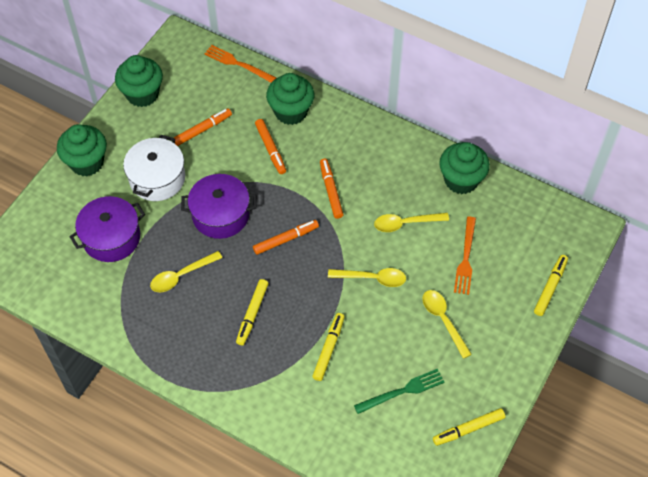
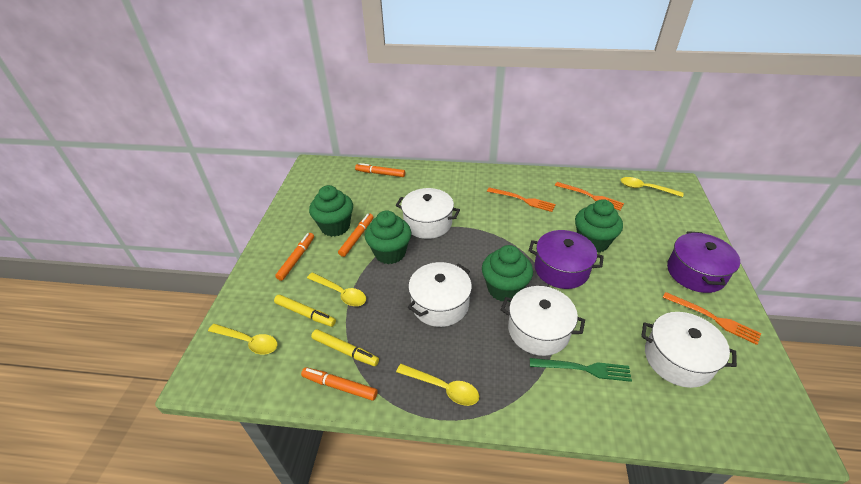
orange fork: [204,45,276,82] [454,217,476,295] = 2 -> [487,187,556,212] [555,182,624,210] [663,292,761,345] = 3
white pot: [123,135,185,201] = 1 -> [396,188,460,239] [408,262,472,327] [501,286,585,356] [641,312,737,388] = 4
yellow marker: [236,279,268,346] [312,313,345,381] [433,408,505,446] [534,255,568,316] = 4 -> [274,294,336,327] [311,329,379,366] = 2

